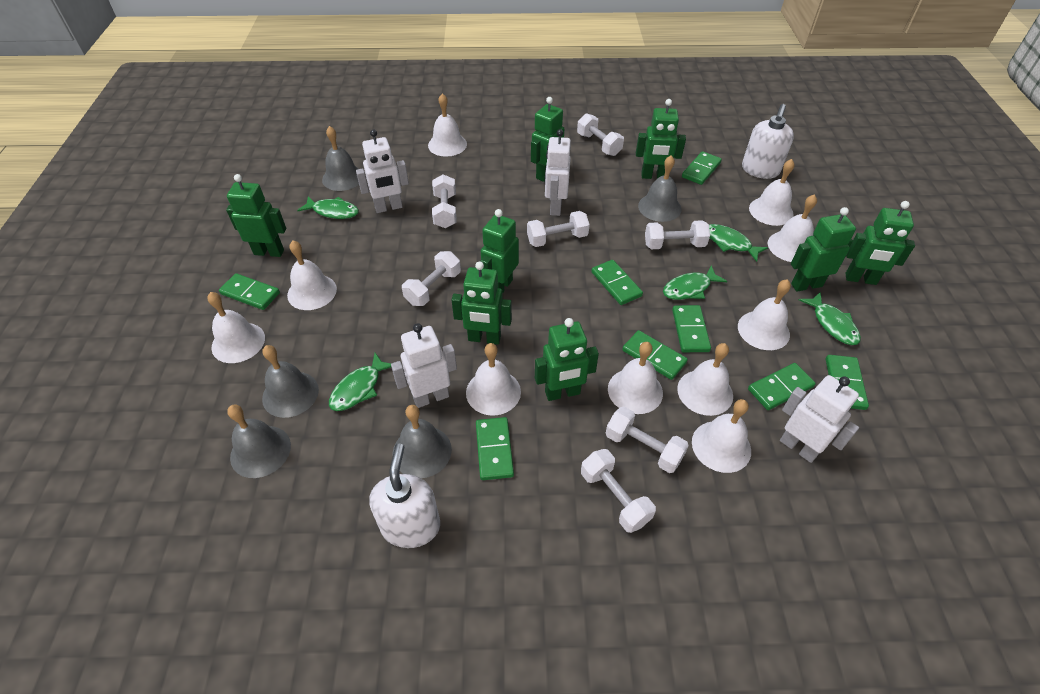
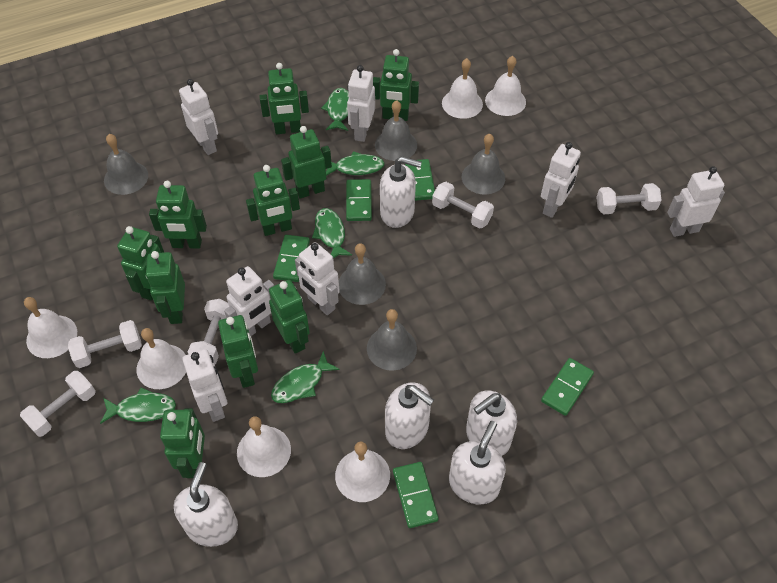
green domino: [219,273,280,310] [476,417,514,480] [591,260,643,305] [622,330,688,380] [672,305,711,352] [682,151,722,185] [748,363,816,410] [826,355,869,410] = 8 -> [273,235,310,282] [346,179,372,221] [393,462,439,528] [405,159,435,201] [541,358,594,416] = 5
green robot: [226,174,286,257] [451,261,512,345] [480,209,519,294] [531,97,565,182] [535,318,599,401] [636,99,686,179] [791,207,856,292] [845,201,915,285] = 8 -> [117,226,164,300] [146,251,185,324] [149,181,207,249] [160,408,205,478] [218,315,258,388] [246,165,300,236] [260,63,309,134] [269,280,310,353] [281,126,332,198] [373,49,419,121] = 10
white bell: [207,292,265,363] [287,240,337,310] [428,93,467,157] [466,343,521,416] [608,342,663,414] [677,343,733,416] [692,399,751,473] [738,279,791,350] [749,159,794,226] [768,194,817,262] = 10 -> [24,297,77,358] [137,328,186,389] [237,416,291,477] [335,442,390,502] [442,58,483,119] [485,56,526,116] = 6
white dumbbell: [402,251,461,306] [432,174,457,228] [527,211,590,247] [577,113,624,156] [581,449,656,533] [606,407,689,473] [645,220,710,249] = 7 -> [20,371,96,437] [68,320,142,368] [188,299,229,364] [432,182,494,229] [596,183,662,214] = 5
white robot: [356,129,409,213] [391,323,457,408] [545,129,571,216] [780,375,859,463] = 4 -> [179,79,218,155] [183,349,227,422] [224,266,274,336] [295,242,340,315] [347,65,375,142] [541,142,581,218] [667,166,725,237] = 7
white soap dispenser: [369,443,440,548] [742,104,794,179] = 2 -> [174,462,238,547] [380,156,422,228] [385,382,434,449] [449,421,506,504] [466,390,517,456] = 5

